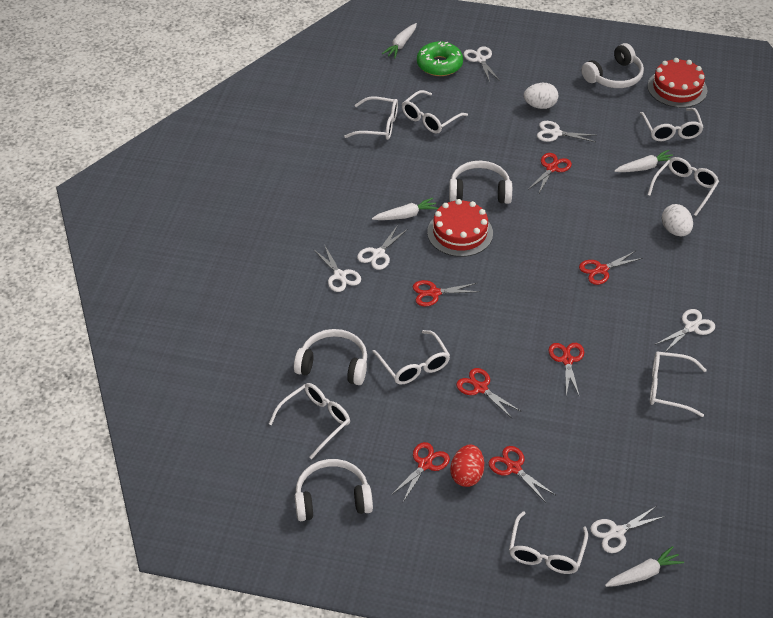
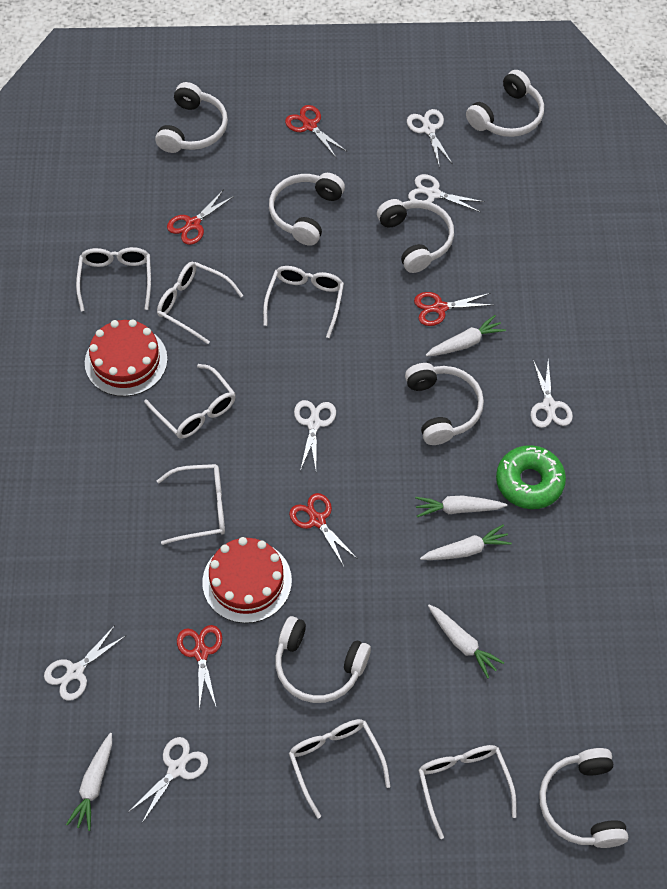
red egg: [450,445,484,487] = 1 -> none = 0
red scissors: [391,442,450,502] [413,280,480,307] [456,368,520,418] [489,446,555,503] [528,153,572,195] [549,343,584,397] [579,251,643,285] = 7 -> [167,189,234,245] [177,625,222,710] [285,105,346,157] [289,493,357,566] [414,292,493,326] = 5
white carrot: [372,198,439,220] [382,23,417,58] [605,546,684,587] [614,150,673,172] = 4 -> [66,733,112,831] [415,495,507,517] [420,524,512,560] [426,315,506,356] [428,605,505,679] = 5
white egg: [524,83,558,109] [662,204,693,236] = 2 -> none = 0
white glasses: [269,383,350,459] [344,97,398,140] [372,330,450,385] [402,90,468,134] [509,511,588,574] [640,108,704,141] [648,157,719,216] [650,351,707,417] = 8 -> [76,247,151,311] [144,364,236,439] [157,262,243,344] [157,464,225,545] [263,266,344,338] [289,719,391,818] [418,745,517,839] = 7
white headphones: [294,329,367,385] [295,459,373,521] [449,161,512,204] [581,43,644,88] = 4 -> [155,82,228,153] [269,173,345,246] [275,616,371,703] [377,199,454,273] [405,363,484,445] [466,70,544,137] [539,748,628,848] = 7

